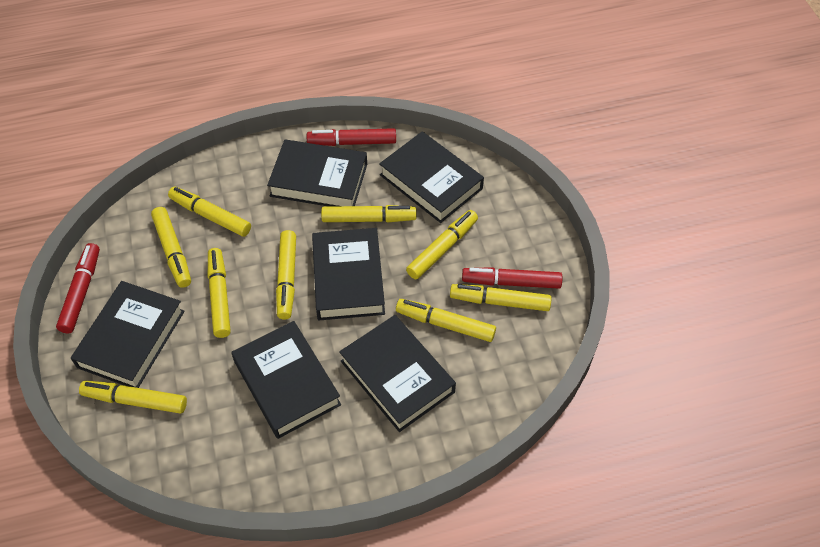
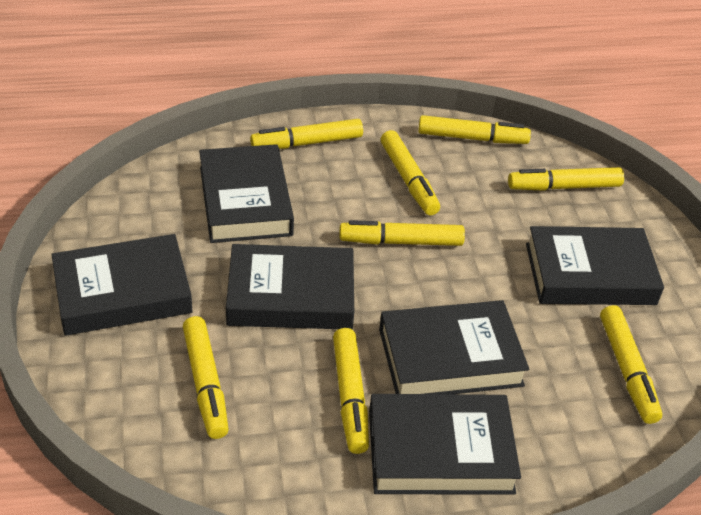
red marker: [56,243,100,333] [307,128,396,146] [462,267,562,289] = 3 -> none = 0
yellow marker: [79,381,187,414] [151,207,191,288] [168,186,251,237] [208,248,231,338] [276,230,296,320] [321,205,416,223] [396,299,496,342] [406,210,478,279] [450,284,552,311] = 9 -> [183,316,229,439] [250,119,363,149] [333,328,369,454] [339,220,465,246] [381,130,440,215] [418,115,531,144] [508,167,624,191] [600,305,662,424] = 8

